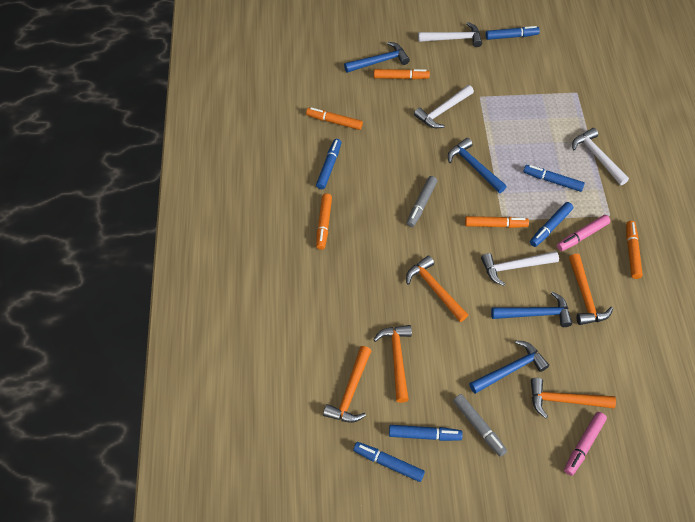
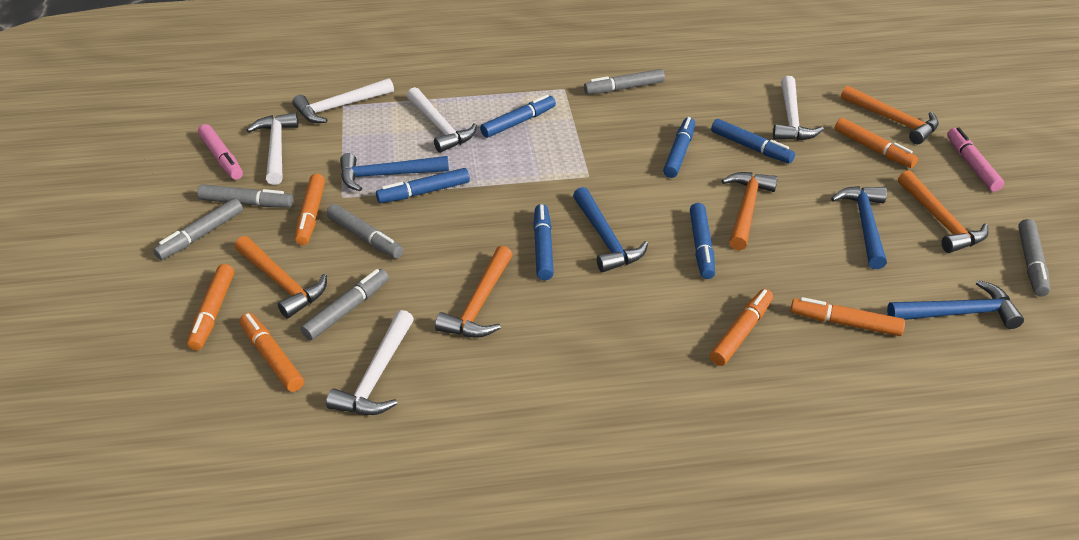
grey marker: [407,176,437,227] [453,394,507,457] = 2 -> [153,198,243,260] [197,184,293,208] [300,269,389,340] [326,204,403,259] [584,69,665,94] [1018,219,1050,296] = 6
orange marker: [306,107,363,130] [316,193,332,250] [374,69,430,80] [465,216,529,228] [626,221,643,279] = 5 -> [187,264,234,350] [240,313,304,392] [295,174,325,245] [710,289,773,366] [790,297,905,336] [835,118,918,168] = 6
white hammer: [414,85,474,128] [418,22,482,47] [481,251,559,286] [572,128,629,185] = 4 -> [247,112,299,185] [292,78,394,123] [326,310,414,415] [407,87,477,153] [773,76,824,141] = 5

